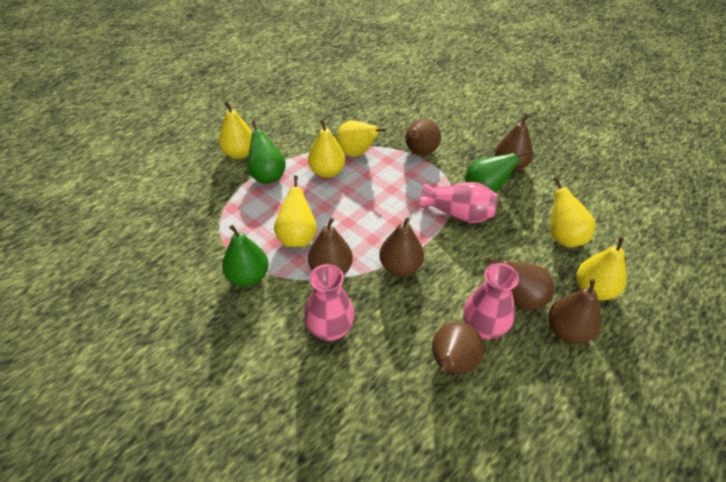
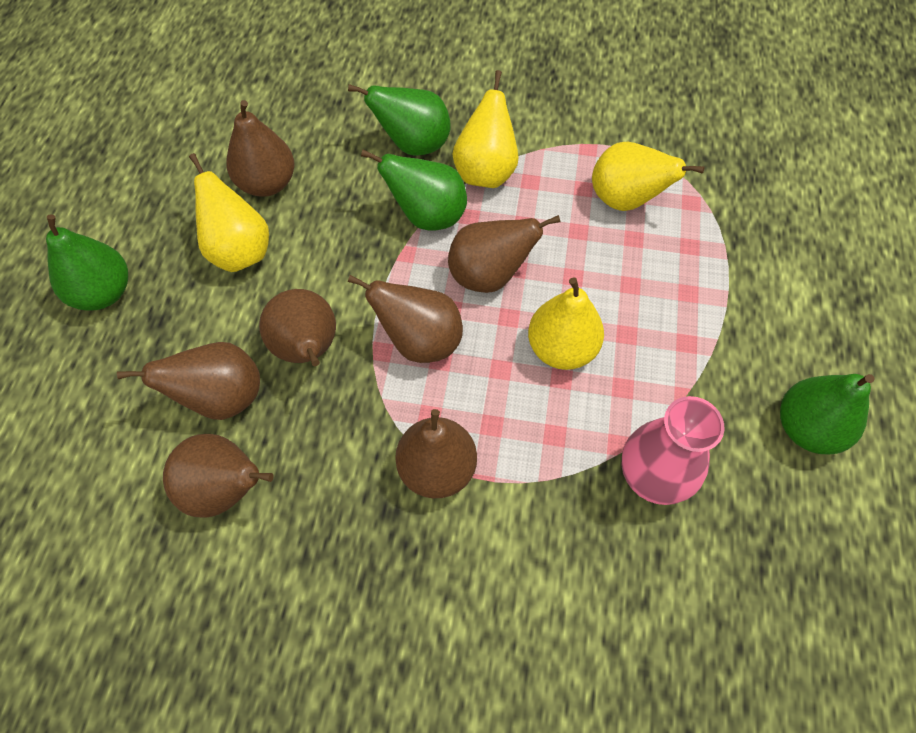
green pear: [222,225,269,287] [247,121,286,184] [465,151,529,193] = 3 -> [46,214,128,311] [348,84,451,156] [361,150,467,230] [780,374,875,454] = 4
pink vase: [304,264,355,341] [420,182,498,223] [464,263,519,340] = 3 -> [622,396,724,505] = 1
yellow pear: [219,102,252,159] [274,175,317,247] [308,119,345,178] [336,121,386,157] [550,177,596,247] [577,237,627,300] = 6 -> [189,153,269,272] [452,70,519,188] [528,277,604,370] [592,141,704,211] = 4

